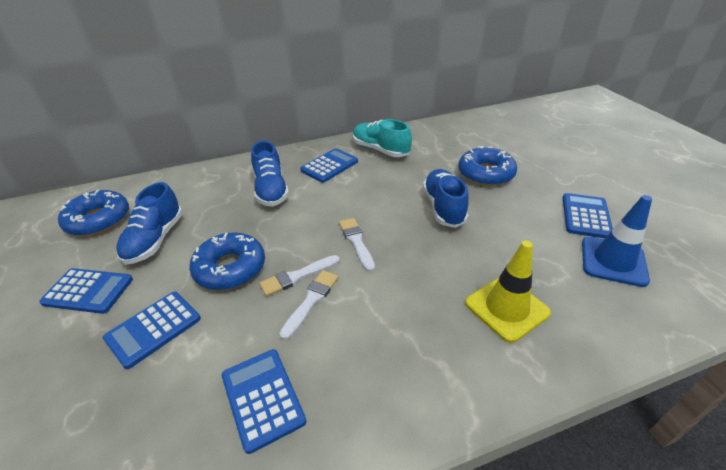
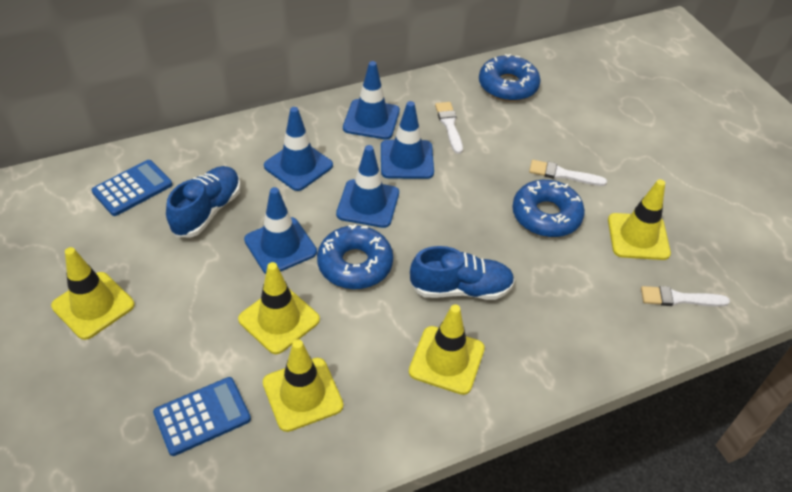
blue calculator: [39,268,133,314] [103,292,201,369] [221,349,306,454] [300,148,358,183] [563,193,613,238] = 5 -> [92,160,172,216] [153,377,251,456] = 2
blue shoe: [116,182,183,265] [251,141,289,206] [423,169,469,228] = 3 -> [166,166,241,237] [410,246,515,300] = 2
blue traffic cone: [582,195,652,287] = 1 -> [244,187,317,274] [264,107,333,191] [336,145,399,228] [343,61,400,139] [381,101,434,179] = 5
turquoise shoe: [353,119,412,157] = 1 -> none = 0
yellow traffic cone: [465,240,551,343] = 1 -> [51,247,135,340] [238,262,320,354] [263,339,343,432] [409,305,485,395] [608,179,671,260] = 5

